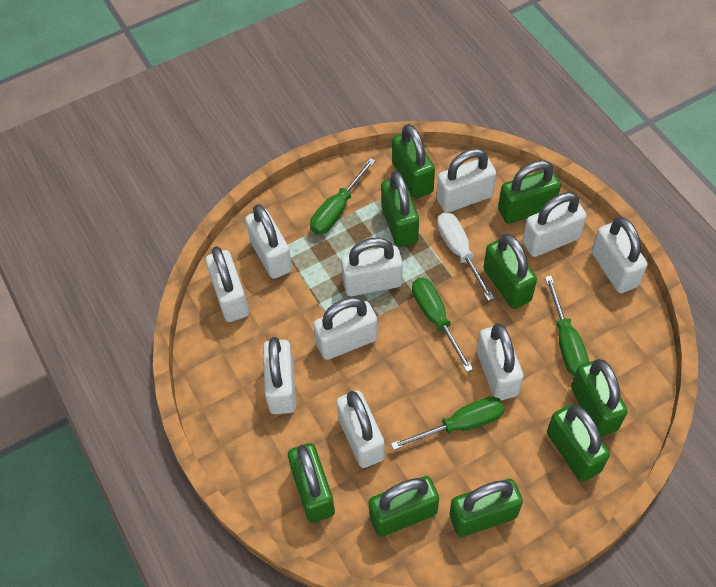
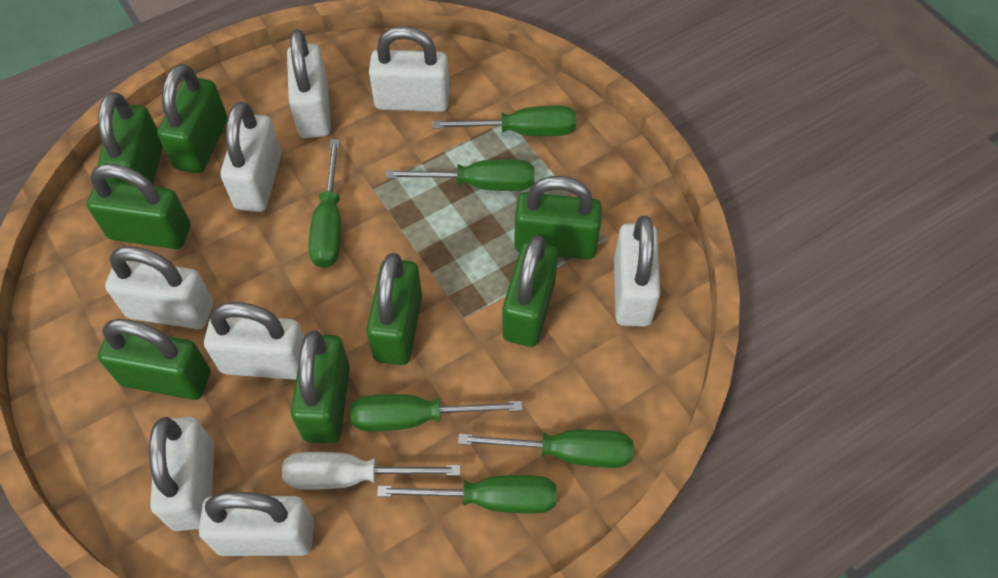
green padlock: [288,443,335,523] [368,476,439,537] [381,171,419,247] [392,124,435,199] [450,479,523,537] [483,234,537,309] [498,160,561,224] [547,404,610,482] [571,359,628,437] = 9 -> [87,164,191,249] [98,92,163,184] [98,319,210,400] [157,64,227,173] [291,330,350,443] [366,253,422,365] [502,235,558,347] [514,176,602,260] = 8
green screwdriver: [310,158,376,235] [391,397,505,450] [412,278,473,372] [545,276,589,376] = 4 -> [308,139,341,268] [350,394,523,431] [377,475,557,514] [386,159,534,191] [432,106,576,136] [458,429,634,468] = 6
white padlock: [206,246,249,322] [245,204,292,279] [263,337,296,414] [313,297,378,360] [336,390,385,468] [341,238,403,296] [436,148,496,213] [477,323,524,401] [522,192,587,257] [592,217,648,293] = 10 -> [105,246,213,329] [149,417,214,531] [199,492,314,556] [204,302,304,380] [221,102,281,212] [287,29,331,138] [369,26,450,112] [614,215,660,327] = 8

